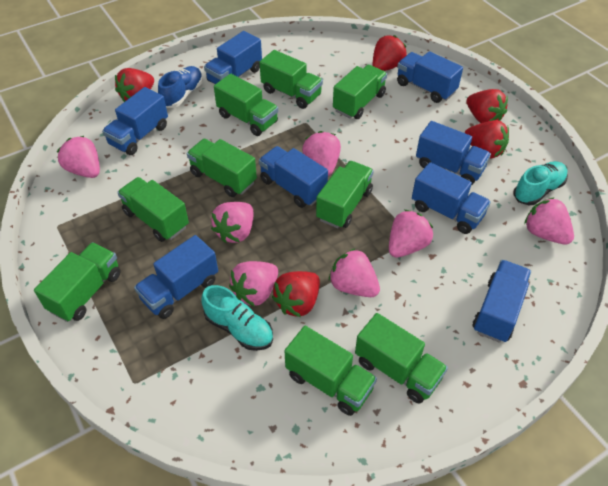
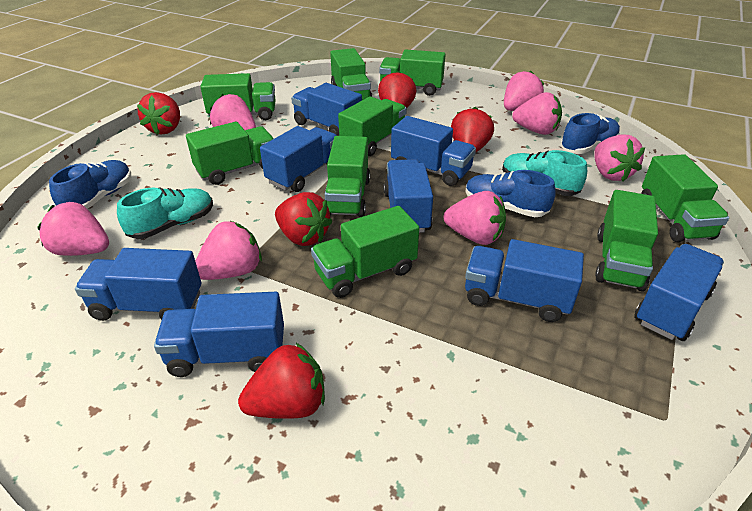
blue shoe: [158,66,203,108] = 1 -> [49,160,131,209] [466,170,555,217] [560,113,620,154] = 3

